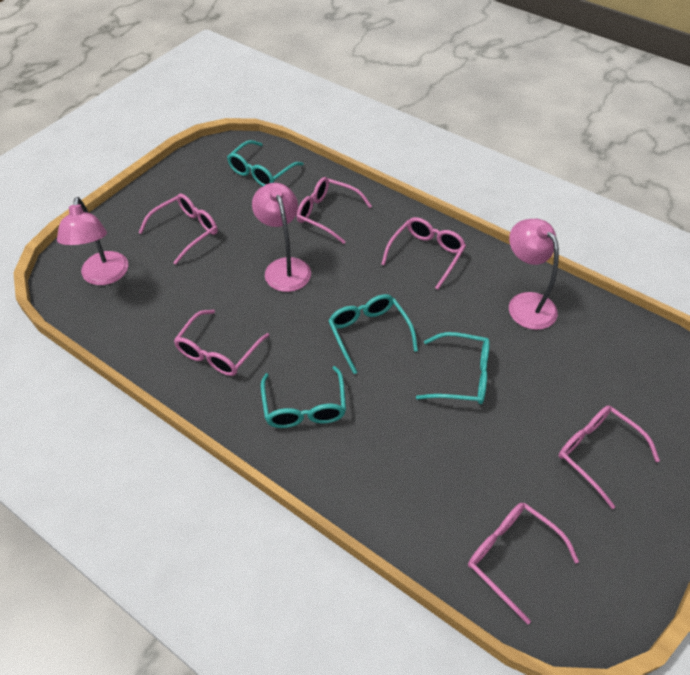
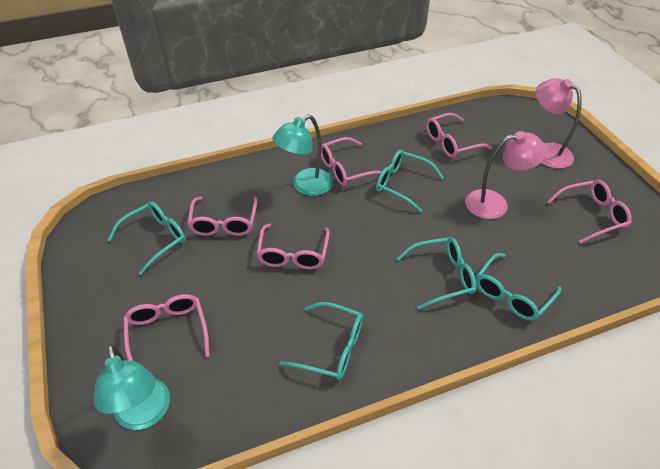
pink lamp: [57,197,128,285] [252,183,311,292] [509,219,559,330] = 3 -> [465,131,547,219] [536,78,582,169] = 2
turquoise glasses: [227,140,304,186] [261,366,346,428] [328,294,418,374] [416,332,490,404] = 4 -> [108,201,186,275] [279,302,363,380] [376,150,444,212] [396,237,476,310] [476,253,561,321] = 5
turquoise lamp: none = 0 -> [94,344,170,430] [272,115,333,196] = 2

